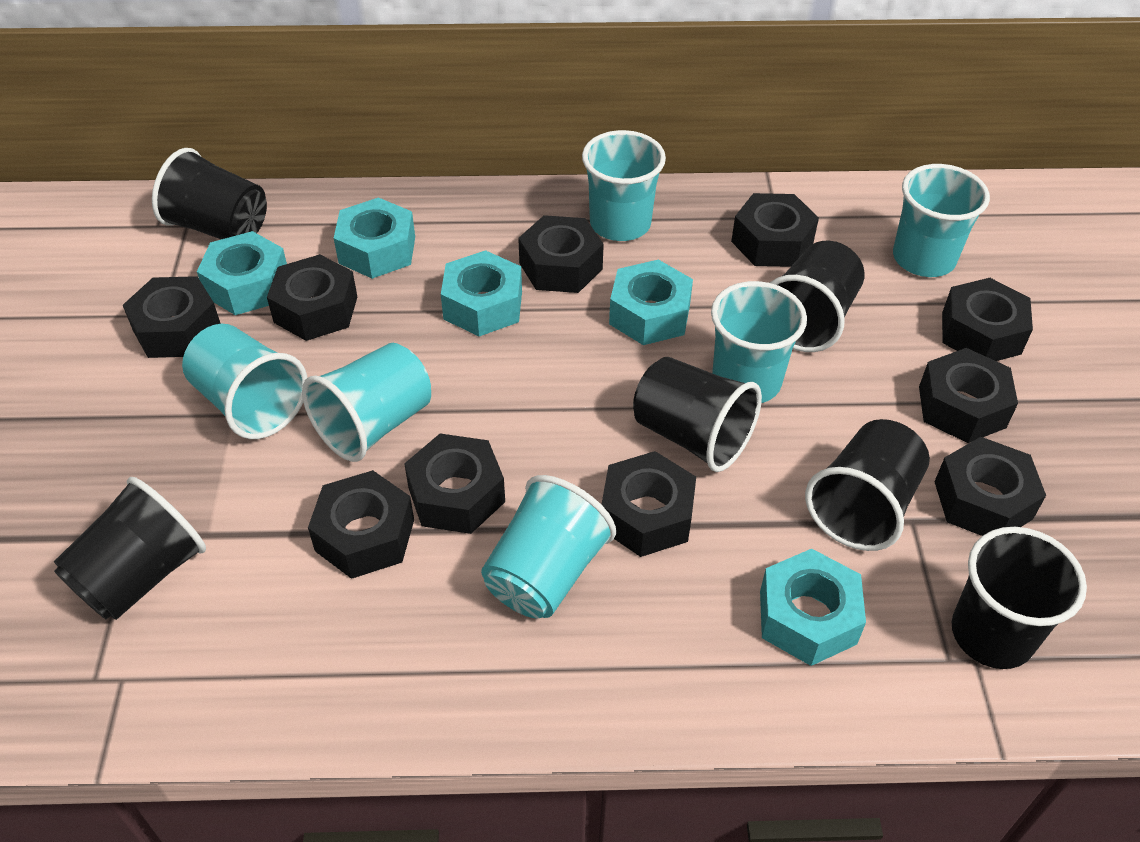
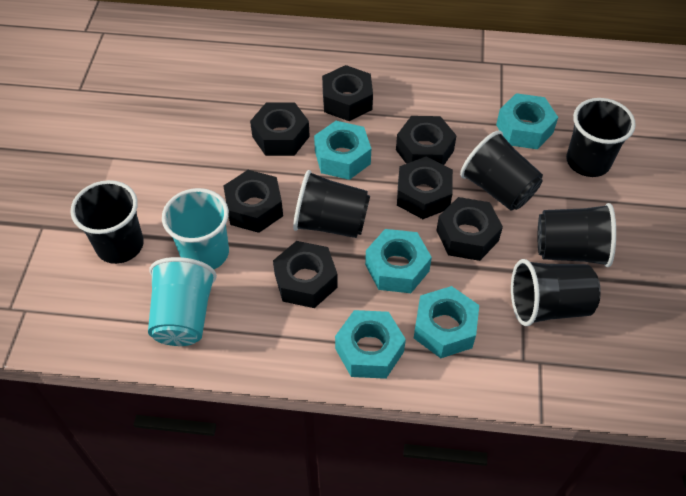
black nut: [123,276,221,358] [267,254,357,341] [308,470,414,579] [404,434,505,534] [518,215,604,293] [601,451,696,557] [731,193,819,267] [919,348,1018,443] [934,437,1046,536] [942,278,1033,361] = 10 -> [224,170,283,233] [250,102,310,156] [273,241,338,308] [322,65,373,121] [396,116,457,165] [397,156,453,219] [436,197,503,261] = 7
turquoise cup: [182,324,307,439] [302,343,431,462] [481,475,616,619] [582,130,666,241] [711,281,807,403] [893,164,990,277] = 6 -> [148,257,217,346] [162,188,229,269] = 2

